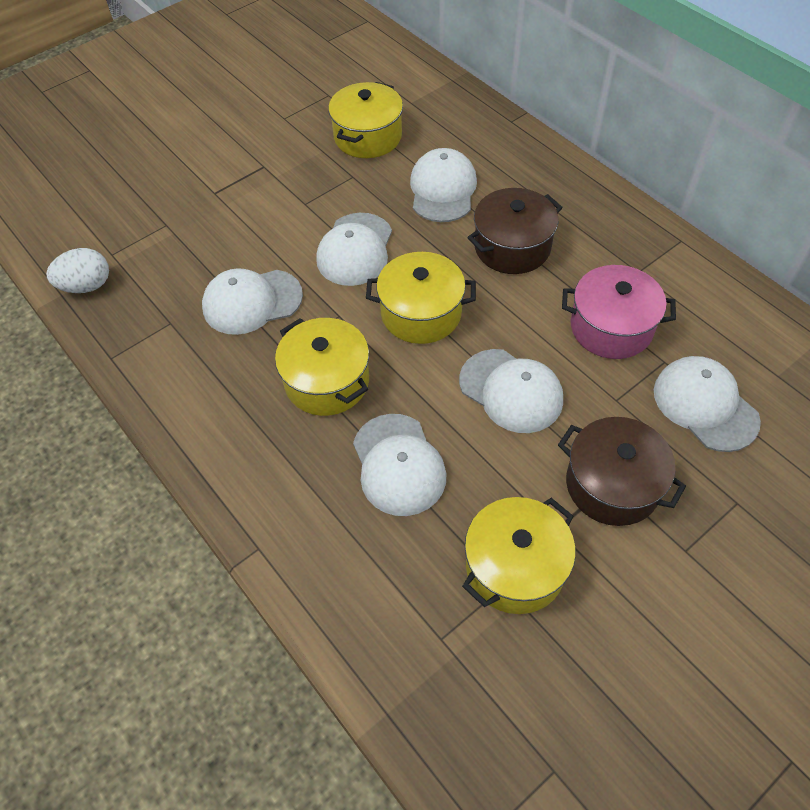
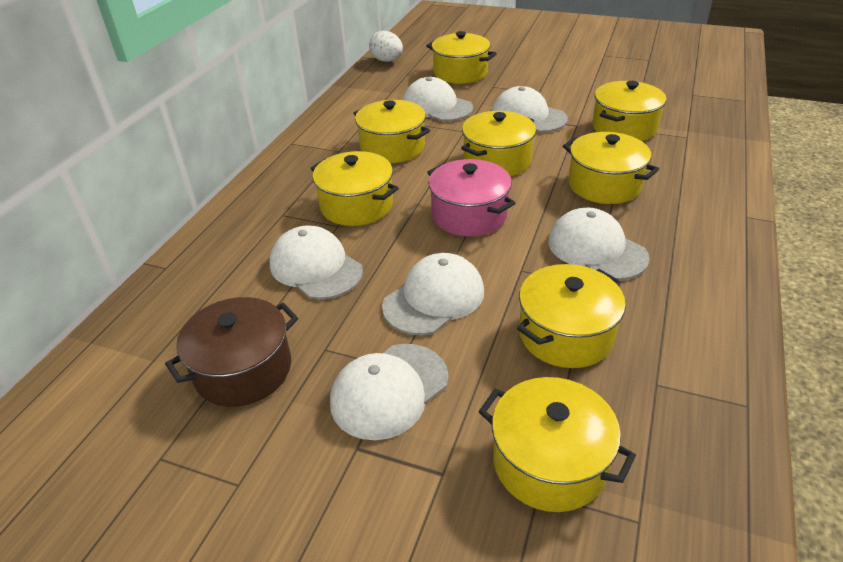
brown pot: [467,188,563,274] [558,417,686,526] = 2 -> [165,297,298,407] = 1
yellow pot: [275,318,369,416] [328,82,403,158] [366,252,476,344] [462,497,576,614] = 4 -> [311,151,399,226] [353,100,430,163] [426,31,497,84] [461,111,536,176] [479,377,636,512] [517,264,626,368] [563,132,659,204] [592,81,666,141] = 8

